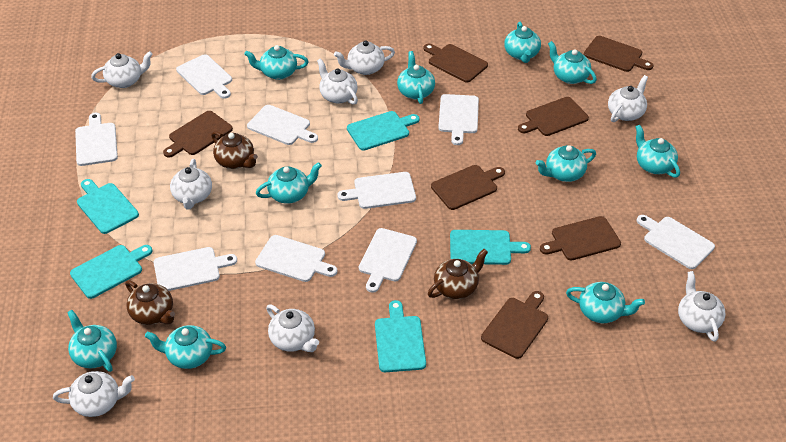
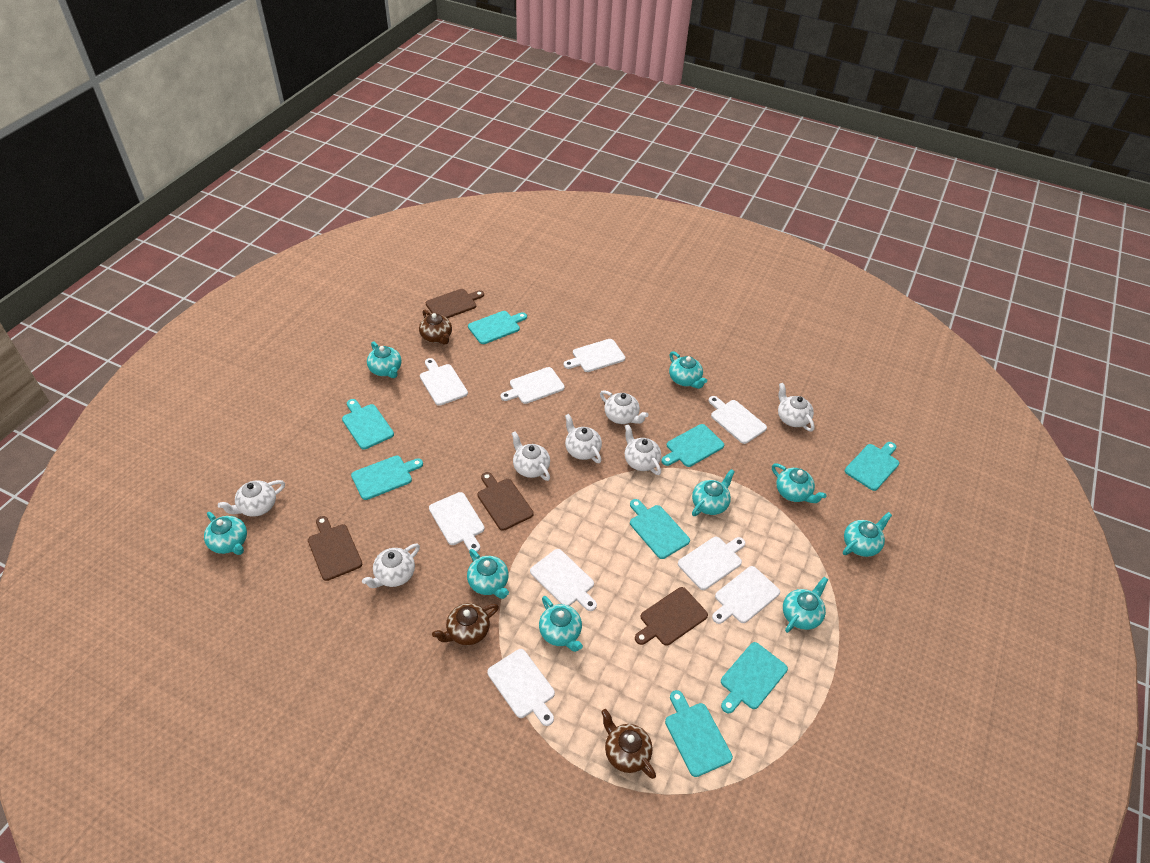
brown cutting board: [163,111,233,157] [423,44,488,83] [431,165,505,210] [481,291,548,359] [518,97,589,136] [540,216,621,261] [584,36,654,72] = 7 -> [308,516,362,581] [426,289,484,318] [477,472,534,531] [635,587,708,646] = 4
turquoise cutting board: [70,245,152,299] [77,179,139,234] [347,111,420,151] [375,300,426,372] [450,230,531,265] = 5 -> [342,399,394,449] [351,455,423,500] [468,311,527,344] [630,499,690,559] [661,424,724,467] [665,690,733,777] [721,642,788,713] [845,442,899,491] = 8
turquoise teapot: [67,310,117,372] [145,325,226,369] [244,45,309,80] [256,162,322,204] [397,51,435,104] [504,22,541,63] [536,145,596,182] [548,41,597,84] [566,282,645,323] [635,125,680,178] = 10 -> [204,512,247,555] [367,341,401,378] [467,549,509,599] [539,596,583,652] [669,351,707,389] [692,469,735,516] [772,464,827,503] [783,577,828,633] [843,512,892,557] = 9
white teapot: [53,371,135,417] [91,51,153,88] [170,159,212,209] [266,305,319,352] [317,58,358,105] [334,40,395,75] [608,75,648,122] [678,271,726,342] = 8 -> [218,480,285,517] [362,544,420,588] [511,431,550,481] [565,414,602,463] [600,390,649,424] [625,424,661,475] [778,383,815,432] = 7

